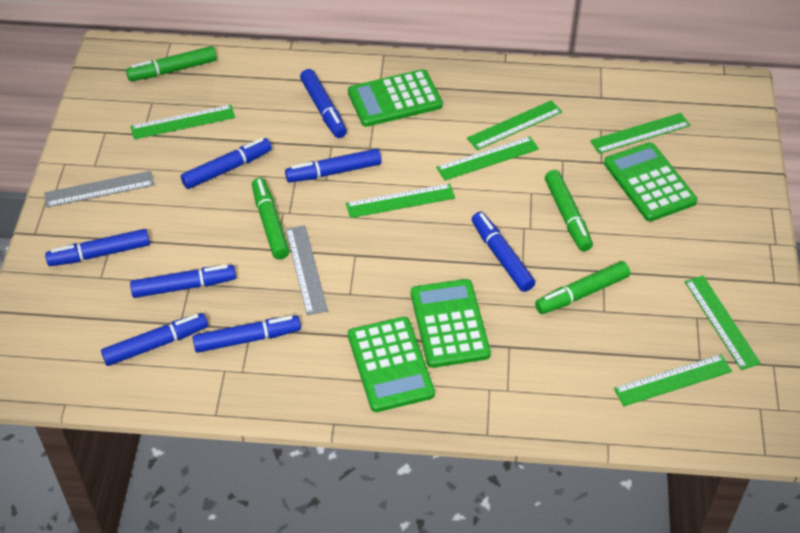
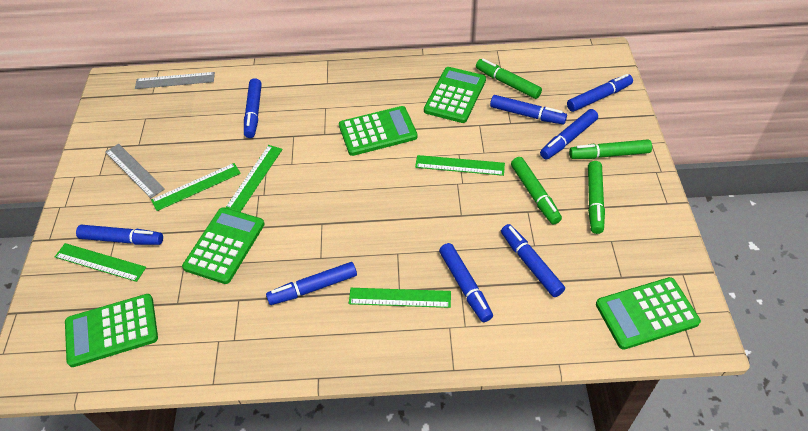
green calculator: [348,69,443,127] [348,317,435,412] [411,279,491,368] [604,142,697,221] = 4 -> [65,294,158,367] [182,208,265,284] [339,106,418,156] [424,67,486,123] [596,277,701,350] = 5
green ruler: [131,105,235,139] [346,183,455,218] [436,136,539,181] [467,100,562,150] [590,113,690,154] [614,354,732,406] [685,276,761,370] = 7 -> [55,243,146,282] [151,163,241,211] [225,145,283,212] [349,288,451,308] [415,155,505,176] = 5

